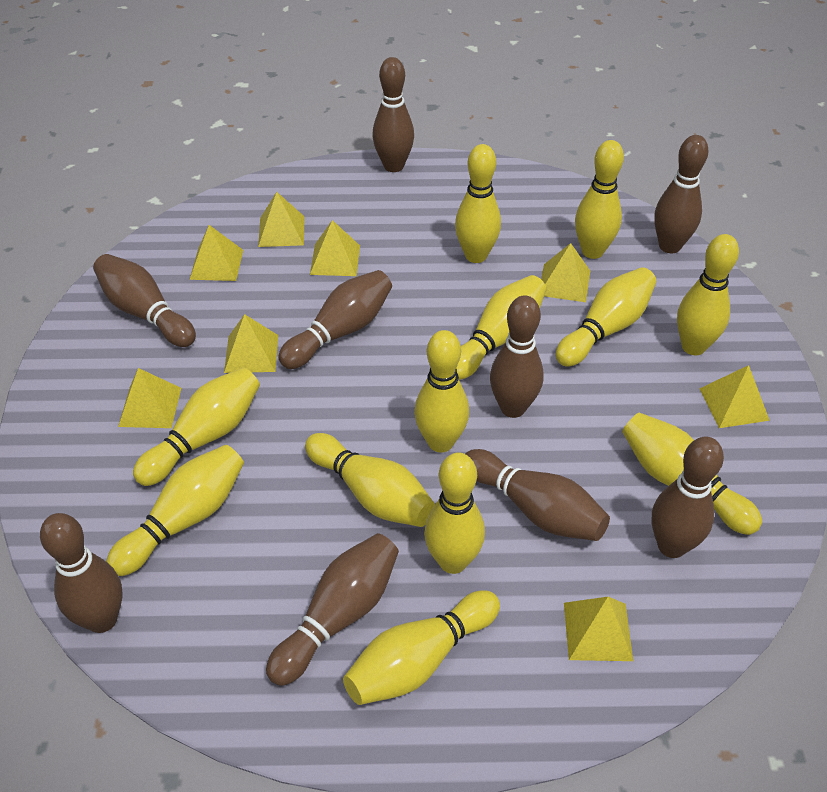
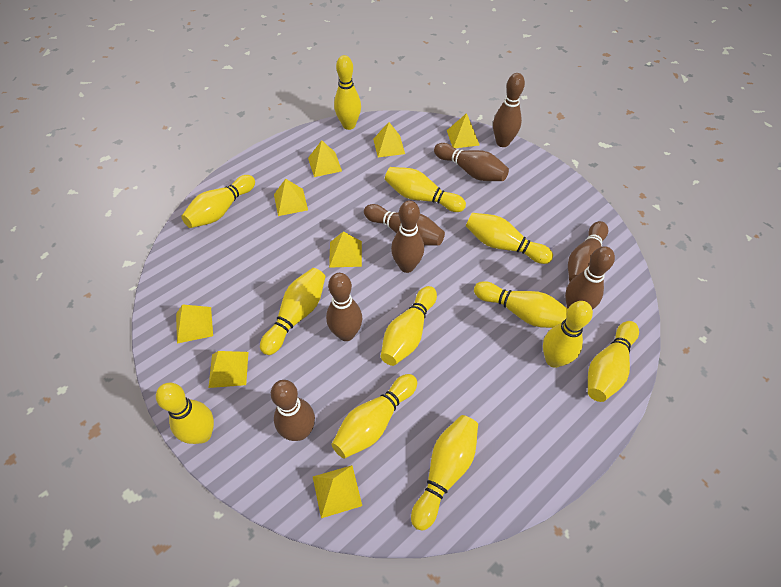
brown bowling pin: [40,513,122,633] [93,254,196,347] [266,533,399,686] [279,270,392,369] [372,57,414,172] [466,449,610,541] [490,296,544,418] [652,437,724,558] [654,135,708,253] = 9 -> [271,380,315,441] [326,273,362,341] [364,204,445,246] [391,200,424,273] [434,143,509,181] [493,73,525,147] [565,246,615,310] [568,221,608,282] = 8

